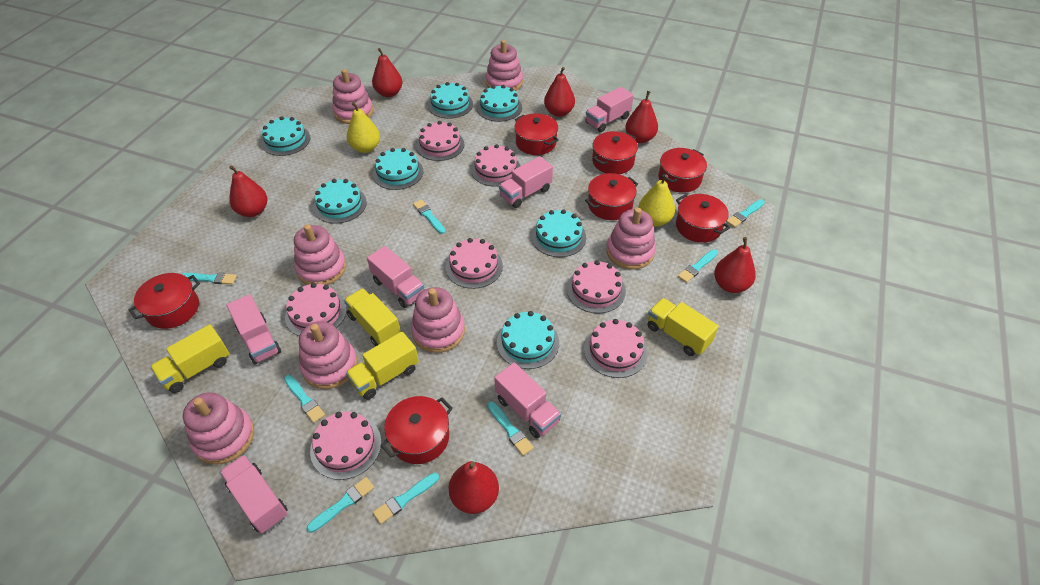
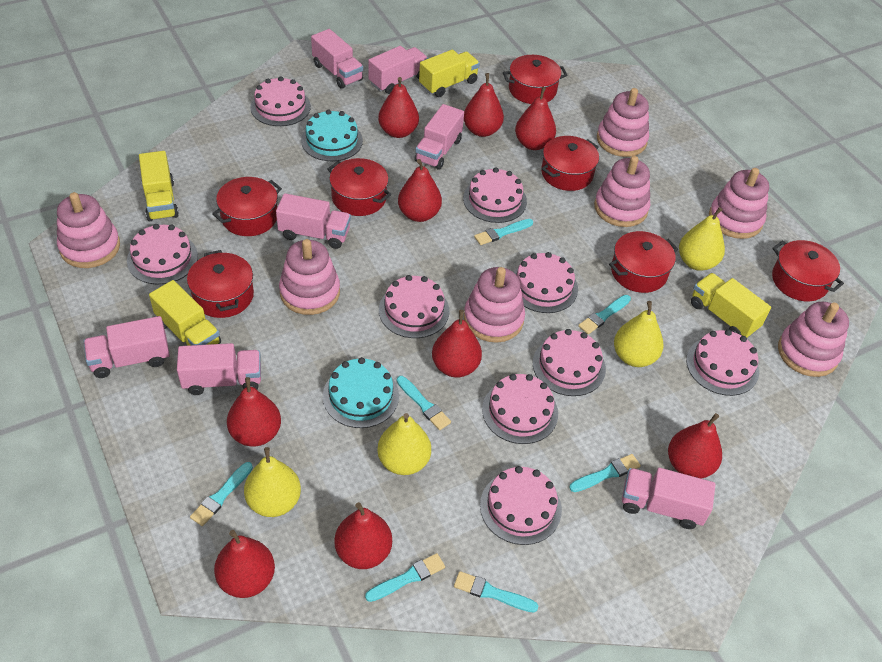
pink cake: [285,283,347,336] [310,411,381,480] [416,121,464,161] [446,238,503,289] [471,144,520,187] [567,260,626,313] [584,319,648,378] = 7 -> [127,224,198,284] [250,76,311,126] [379,275,450,338] [463,167,527,223] [480,466,562,545] [482,374,558,444] [514,252,578,313] [533,329,606,396] [686,330,759,396] = 9
pink truck: [219,454,288,534] [227,294,281,365] [367,246,425,308] [494,362,561,438] [499,156,553,208] [585,87,634,132] = 6 -> [84,316,170,378] [177,343,261,395] [276,193,351,249] [311,29,363,88] [368,46,428,94] [414,104,464,170] [622,468,716,529] = 7
red pear: [229,165,267,217] [372,48,403,97] [449,461,499,514] [544,67,575,117] [625,91,658,143] [714,237,756,293] = 6 -> [214,530,275,598] [227,377,281,447] [334,502,392,569] [378,77,419,138] [398,159,442,222] [432,310,482,378] [464,73,504,137] [515,87,556,150] [668,413,722,478] = 9
turquoise brush: [182,273,237,285] [284,375,325,423] [307,477,374,533] [373,473,439,524] [413,200,445,234] [487,401,534,456] [678,249,718,283] [726,199,765,227] = 8 -> [190,462,253,526] [365,553,445,602] [397,376,451,430] [454,571,538,613] [474,219,533,245] [569,454,641,492] [578,295,631,334] = 7
turquoise cake: [261,116,310,156] [313,179,367,224] [373,148,423,190] [428,82,473,119] [477,85,522,122] [497,311,559,369] [531,209,586,257] = 7 -> [301,110,363,161] [323,357,399,428] = 2
yellow pear: [347,102,380,153] [638,174,675,227] = 2 -> [244,447,301,517] [377,413,431,475] [614,301,664,367] [679,207,725,271] = 4

